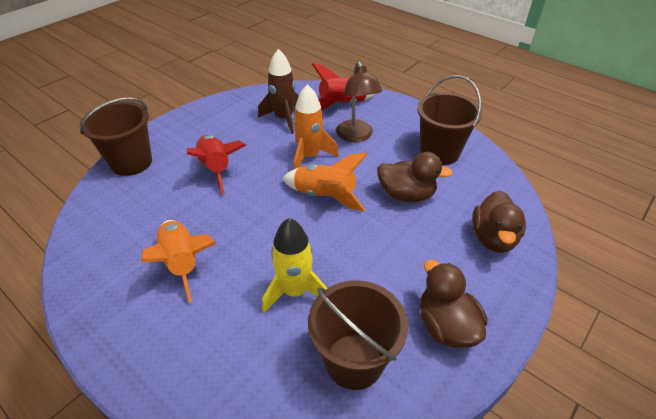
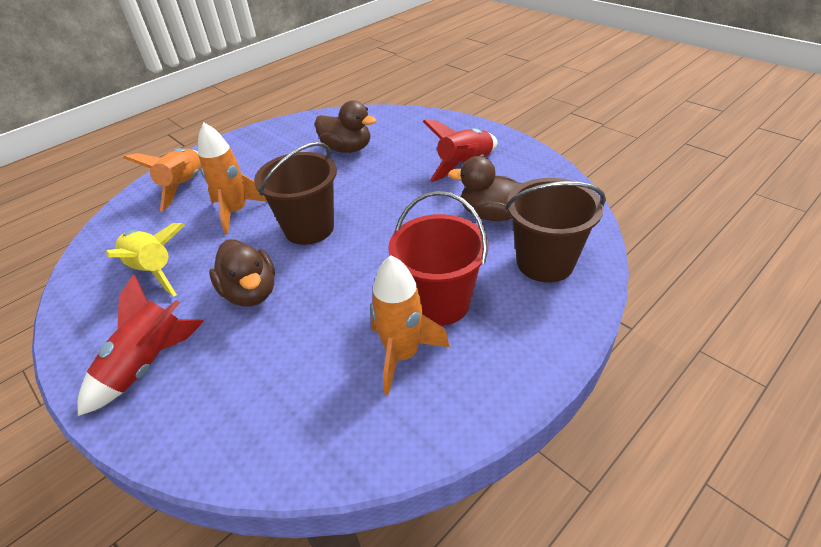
brown bucket: [80,97,152,176] [308,280,408,390] [417,75,482,165] = 3 -> [254,142,337,245] [505,178,606,283] = 2
brown lamp: [336,61,382,142] = 1 -> none = 0
brown rocket: [258,49,299,134] = 1 -> none = 0
red bucket: none = 0 -> [388,191,488,326] = 1

